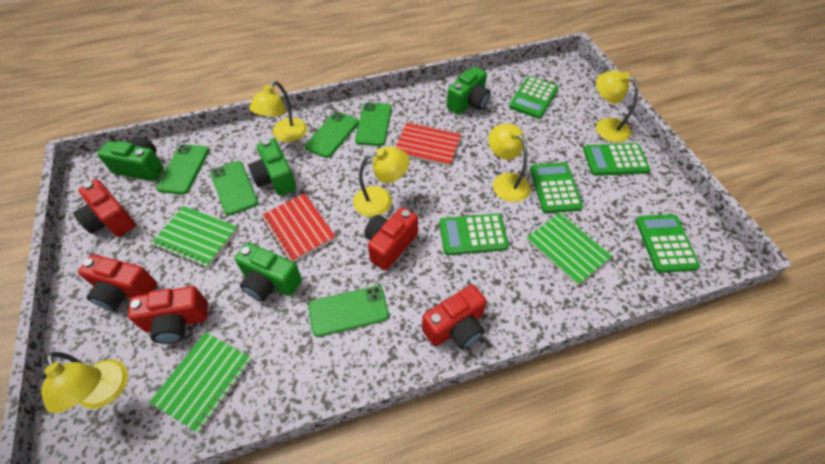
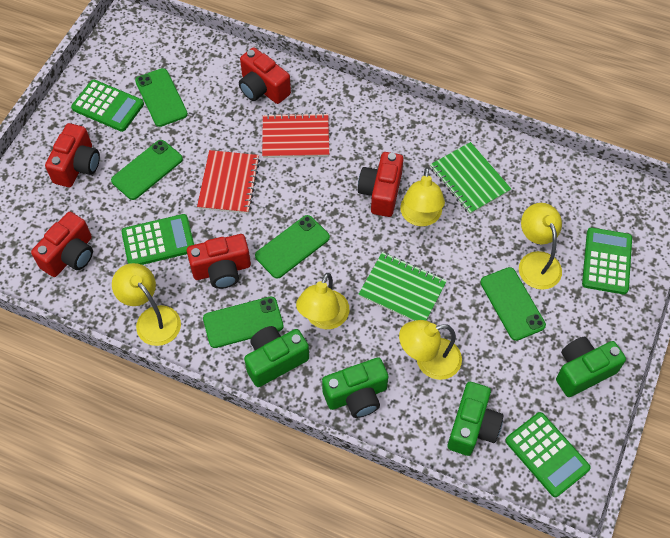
green calculator: [439,214,509,255] [509,76,559,119] [530,163,583,213] [583,143,650,176] [636,214,700,273] = 5 -> [71,80,144,132] [121,214,194,265] [505,412,591,497] [582,227,632,294] = 4
green notebook: [149,332,252,433] [151,206,238,268] [527,212,613,286] = 3 -> [358,252,447,321] [430,142,511,214] = 2

